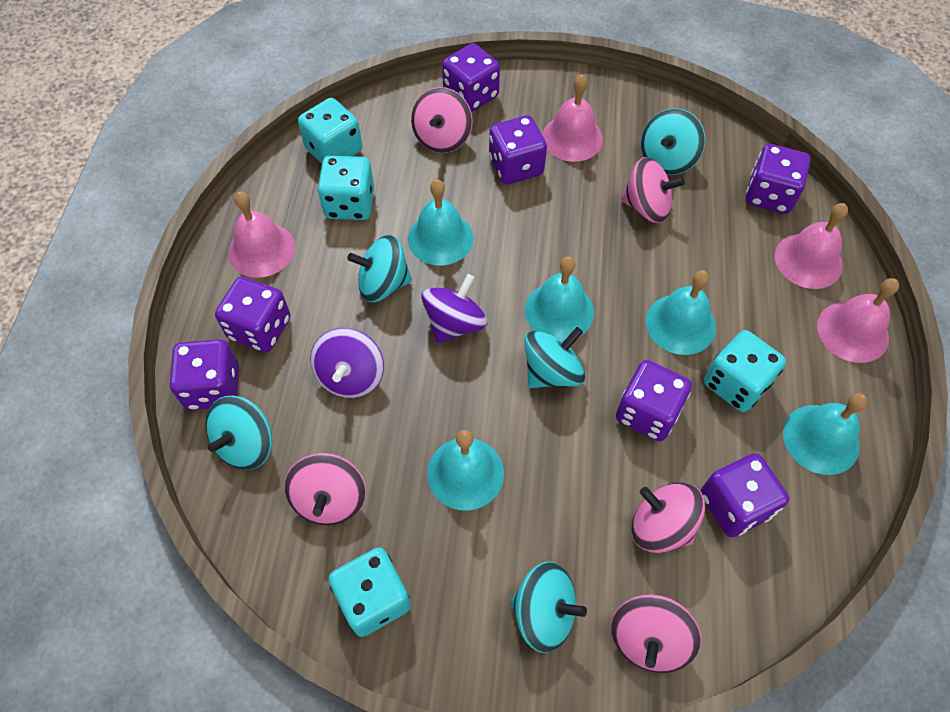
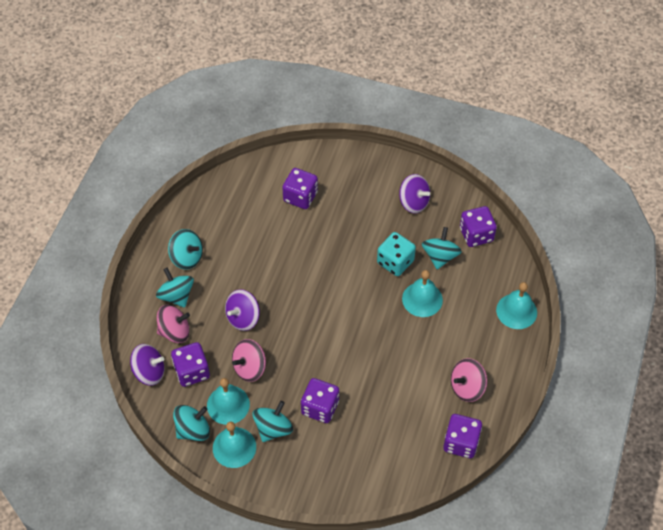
pink bell: [228,192,295,278] [542,74,603,162] [775,203,848,289] [817,278,899,363] = 4 -> none = 0
pink spinning top: [284,453,366,525] [411,87,472,153] [611,594,701,673] [621,157,685,223] [632,483,705,553] = 5 -> [157,305,190,343] [232,339,266,382] [451,358,487,402] = 3
purple dice: [170,339,239,410] [215,277,291,353] [442,43,500,112] [489,115,547,185] [616,360,692,441] [701,453,789,537] [746,144,811,214] = 7 -> [171,342,210,387] [282,168,318,209] [301,378,339,423] [443,414,482,458] [460,206,497,247] = 5
purple spinning top: [310,328,384,398] [421,274,487,343] = 2 -> [130,344,165,386] [225,289,260,331] [399,174,430,214] = 3
turquoise bell: [408,179,474,266] [427,430,504,511] [525,256,594,341] [646,270,716,355] [783,393,868,475] = 5 -> [207,378,250,425] [213,422,256,468] [402,270,443,317] [496,282,537,329] = 4
turquoise dice: [298,98,362,164] [318,156,374,220] [328,547,411,637] [704,330,786,412] = 4 -> [377,232,416,276] = 1

